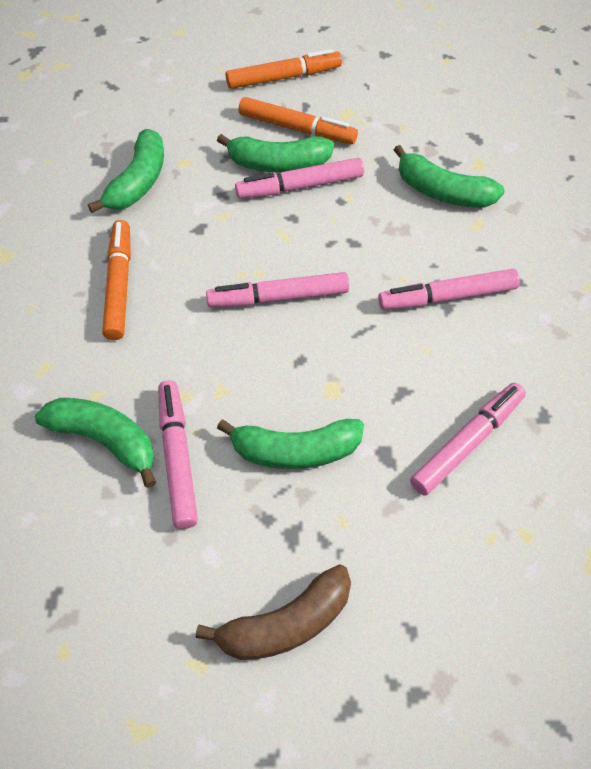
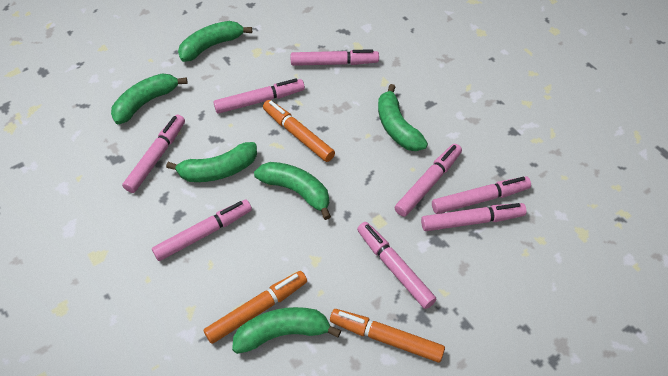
brown banana: [196,564,351,660] = 1 -> none = 0
green banana: [35,398,156,488] [88,129,164,213] [217,134,334,173] [217,419,364,469] [394,145,505,207] = 5 -> [111,74,188,124] [166,142,257,182] [178,21,252,62] [232,307,341,354] [254,162,331,220] [378,84,428,151] = 6
pink marker: [158,380,198,529] [206,272,349,308] [235,158,364,199] [378,269,520,310] [410,383,526,495] = 5 -> [122,114,185,193] [152,200,252,261] [213,79,305,114] [291,49,379,66] [357,222,437,309] [395,144,462,217] [421,203,526,231] [432,176,531,214] = 8

